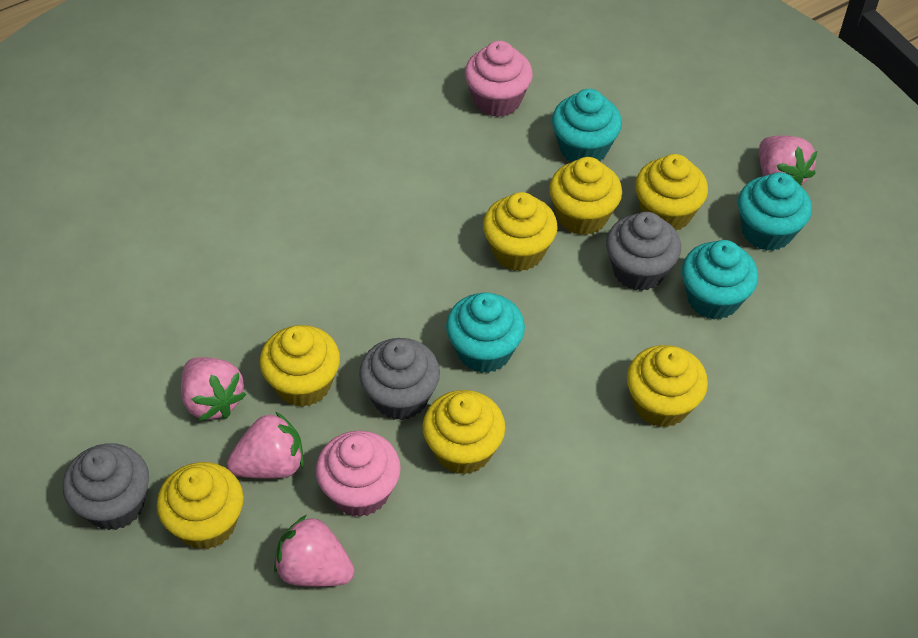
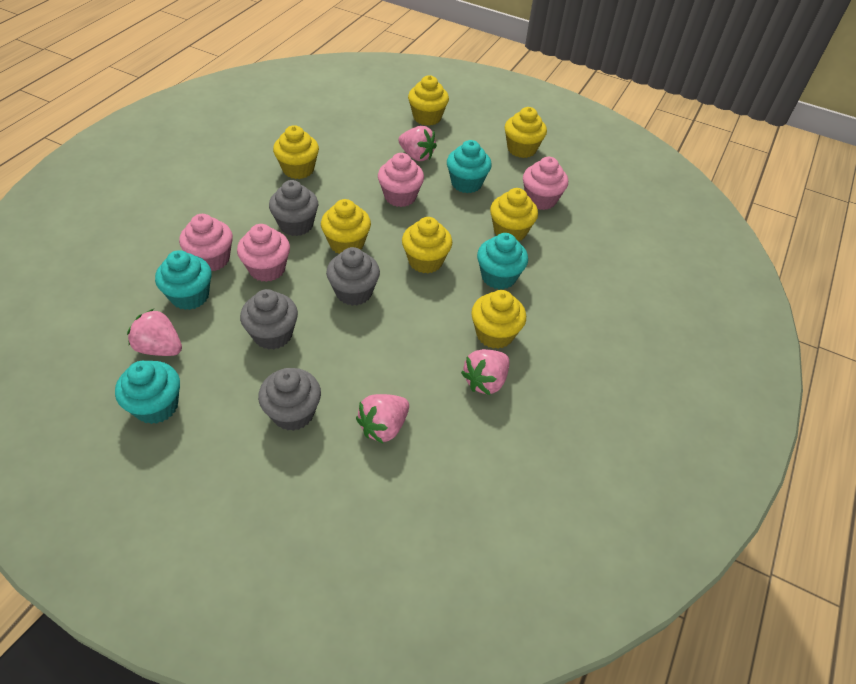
grey cupcake: [63,443,149,530] [359,338,440,420] [606,212,681,291] = 3 -> [240,289,298,350] [258,368,321,431] [269,180,318,236] [326,247,380,306] = 4
pink cupcake: [316,431,401,517] [465,41,533,117] = 2 -> [179,214,233,271] [237,224,290,282] [378,153,424,207] [523,157,568,210] = 4

